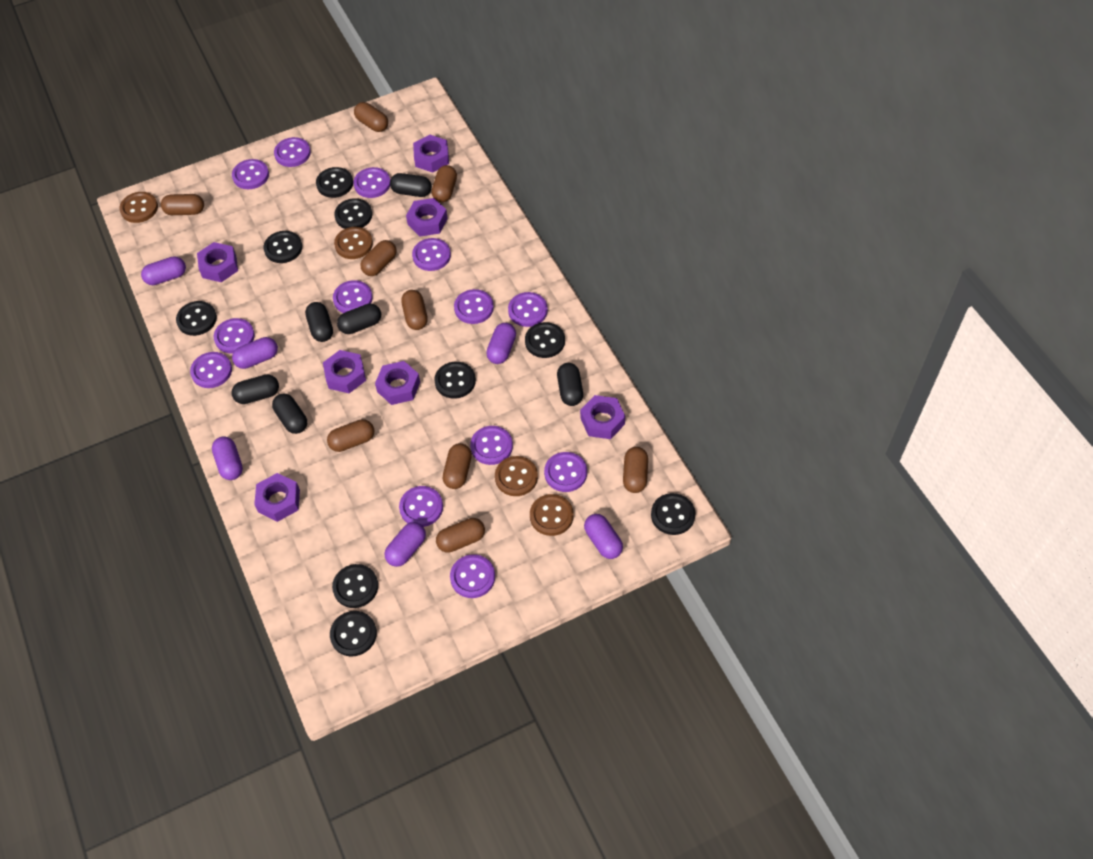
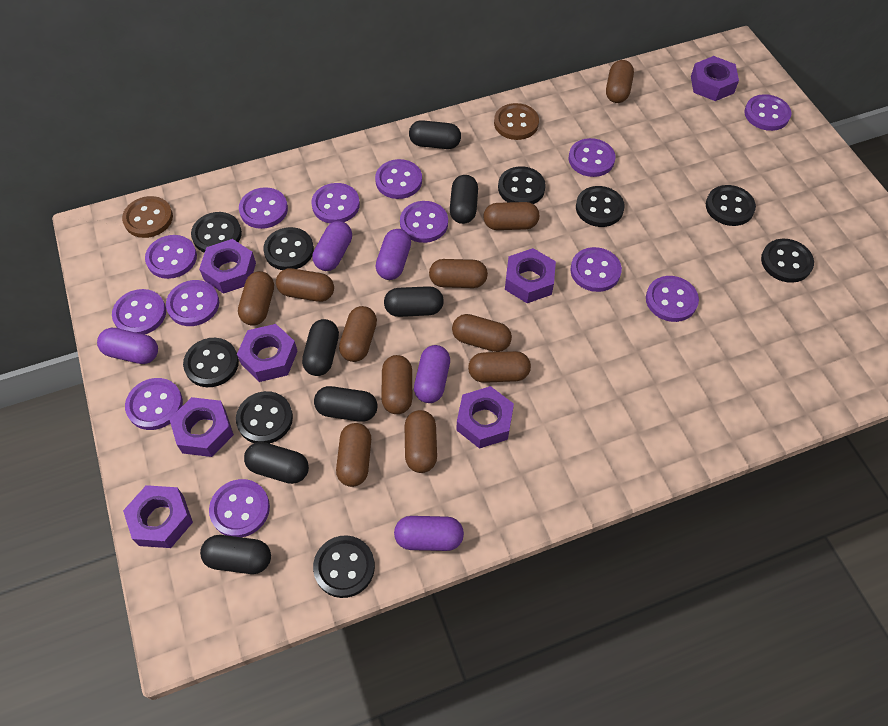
black capsule: [231,374,279,404] [272,394,307,434] [305,302,333,342] [337,303,381,334] [390,173,432,197] [557,363,583,406] = 6 -> [200,535,271,574] [244,442,309,484] [302,319,339,376] [314,386,378,422] [384,286,444,317] [409,120,461,149] [450,175,478,224] = 7
brown button: [119,192,158,223] [334,227,373,259] [495,456,538,496] [530,494,574,536] = 4 -> [122,196,173,238] [494,103,539,140] = 2
brown capsule: [161,194,204,215] [327,419,374,452] [354,102,388,132] [360,240,397,276] [401,290,428,330] [432,165,457,202] [436,518,485,553] [443,443,472,489] [623,447,648,493] = 9 -> [238,271,274,326] [276,268,334,302] [336,423,371,487] [339,306,377,362] [381,355,412,414] [405,410,437,473] [429,259,488,288] [452,314,512,352] [468,351,531,383] [483,202,539,230] [606,60,634,103] = 11
purple capsule: [141,256,186,285] [212,436,243,480] [232,337,278,369] [384,522,426,567] [486,323,516,364] [584,514,623,559] = 6 -> [97,328,158,364] [312,221,352,271] [376,229,411,280] [394,516,464,551] [414,345,450,403] = 5

